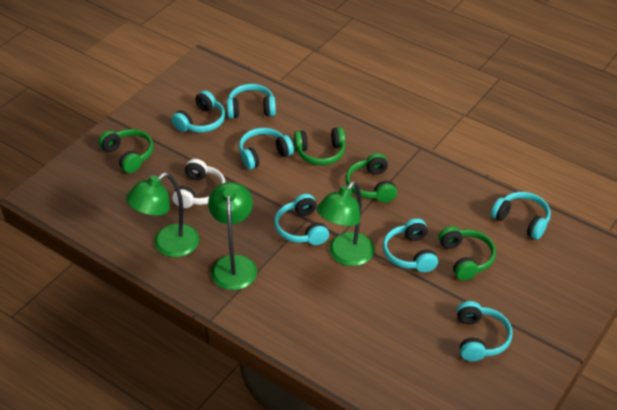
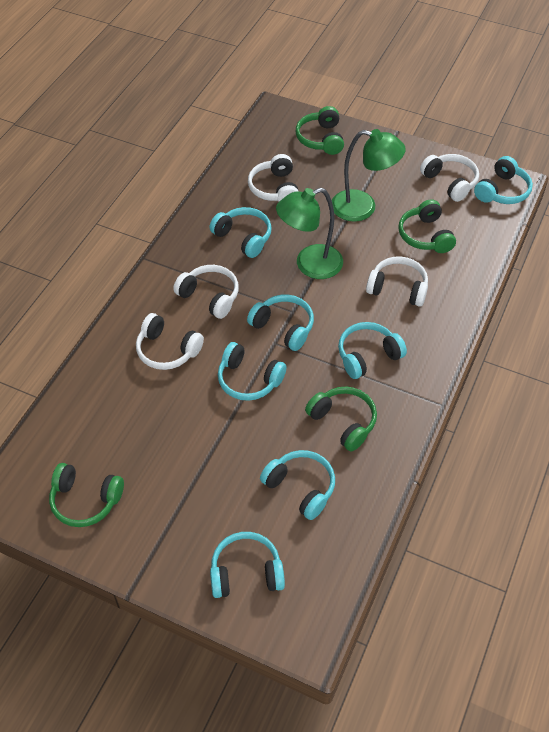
green lamp: [126,172,199,257] [208,182,257,290] [317,181,374,266] = 3 -> [276,188,343,279] [332,129,406,222] = 2
white headphones: [172,159,225,208] = 1 -> [136,313,204,370] [173,265,239,319] [248,154,299,201] [366,256,428,307] [420,154,479,202] = 5

